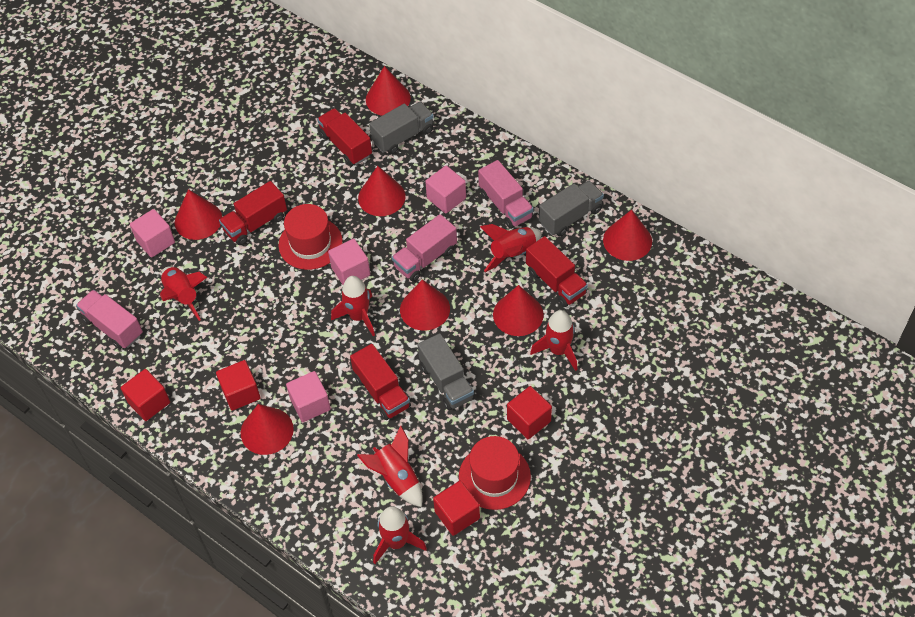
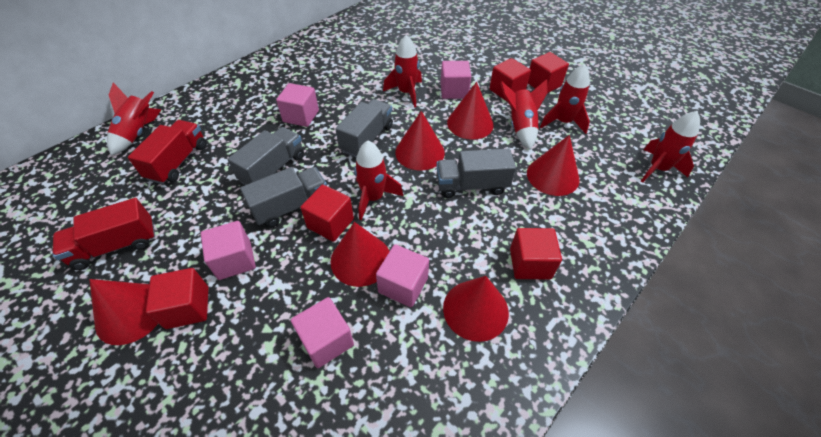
grey truck: [369,102,434,154] [418,333,475,410] [539,180,604,236] = 3 -> [228,127,304,185] [240,167,327,228] [336,99,393,157] [436,149,516,198] = 4
pink cube: [130,209,175,258] [286,371,331,422] [328,239,370,285] [425,165,466,213] = 4 -> [201,221,256,280] [276,83,319,127] [291,297,354,368] [376,244,429,307] [440,61,471,99] = 5
pink truck: [76,290,143,349] [392,214,457,282] [478,160,534,229] = 3 -> none = 0
red cone: [175,189,222,240] [241,404,294,455] [358,166,405,216] [366,66,411,116] [400,280,450,331] [493,285,544,336] [603,210,652,261] = 7 -> [89,279,158,345] [330,222,390,287] [395,111,445,170] [443,276,509,342] [447,82,494,140] [527,135,579,196] = 6
red cube: [121,369,170,421] [216,360,261,411] [433,481,480,536] [507,386,552,439] = 4 -> [146,268,208,329] [300,184,354,242] [489,58,531,102] [510,228,562,280] [528,52,569,93] = 5
red hat: [278,204,343,270] [459,436,531,510] = 2 -> none = 0
red truck: [219,181,287,245] [317,108,372,165] [350,344,411,420] [526,236,588,307] = 4 -> [53,198,155,270] [128,120,206,184] = 2

